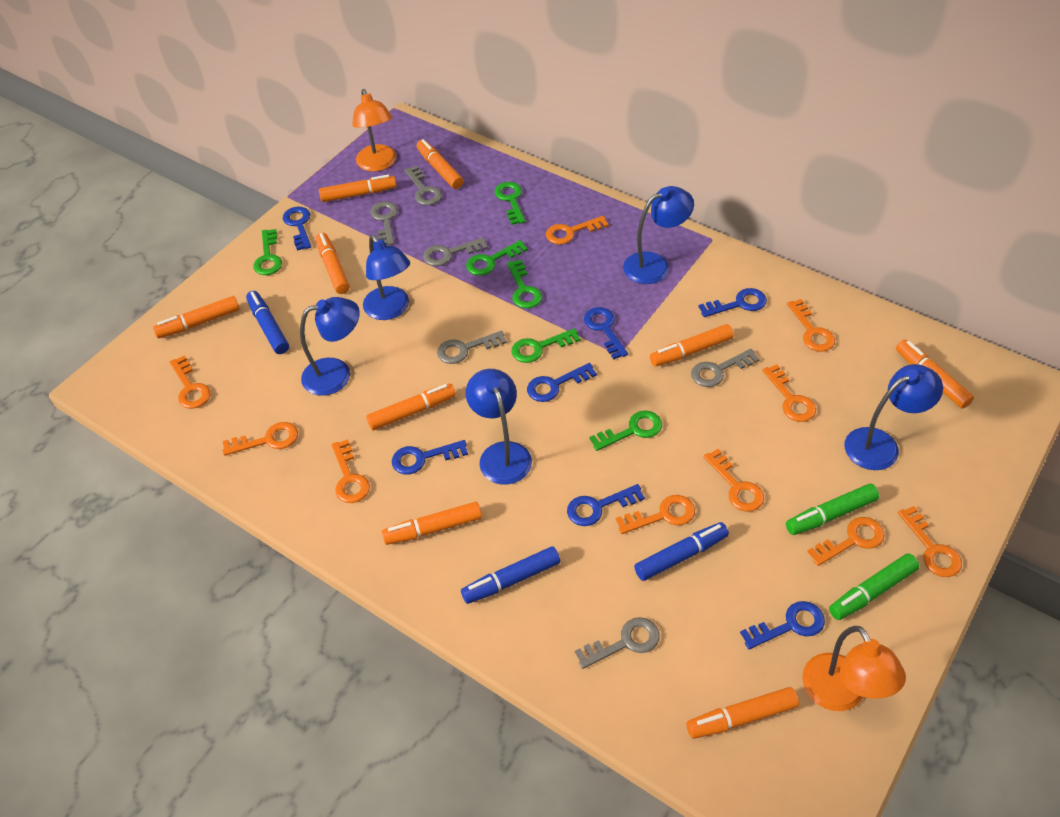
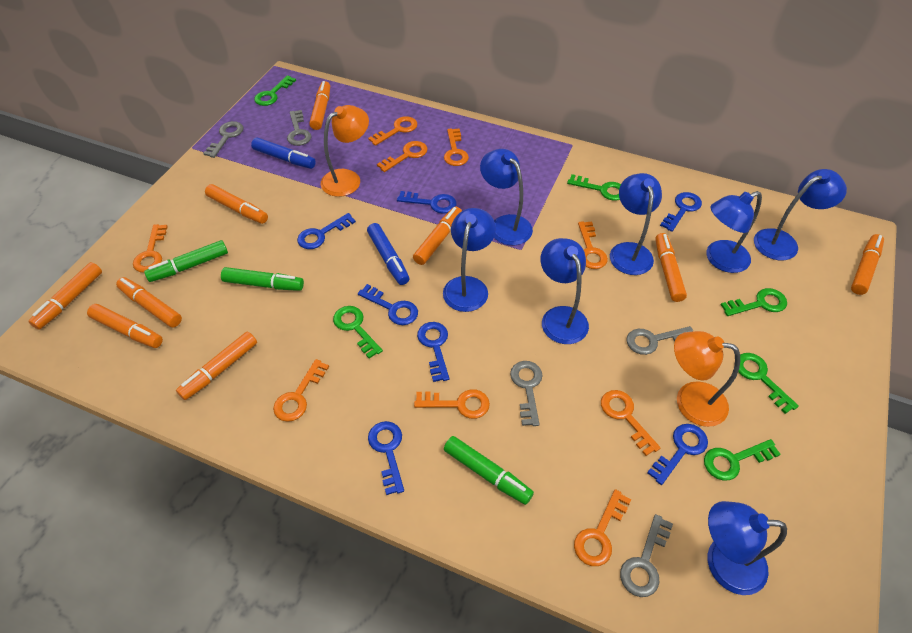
blue lamp: [300,297,360,396] [363,235,410,320] [466,369,532,485] [623,186,694,284] [845,364,943,470] = 5 -> [443,208,496,312] [480,149,533,245] [541,238,589,344] [610,173,662,275] [706,191,762,273] [708,501,787,595] [754,169,847,260] = 7
blue marker: [246,291,289,354] [461,547,560,604] [634,522,729,581] = 3 -> [251,137,316,169] [367,223,410,285] = 2
green marker: [786,484,879,535] [829,554,920,620] = 2 -> [144,240,228,282] [221,267,304,291] [444,436,534,505] = 3
grey key: [370,201,398,245] [404,166,442,205] [423,238,488,266] [437,331,507,364] [575,617,660,669] [691,349,760,387] = 6 -> [203,121,243,158] [287,110,312,146] [510,361,543,426] [620,514,673,597] [626,326,693,355] = 5
orange key: [170,355,211,409] [223,422,298,456] [331,439,370,503] [546,216,609,245] [616,495,695,534] [704,449,764,512] [762,365,816,422] [787,299,835,352] [807,517,884,566] [898,506,962,577] = 10 -> [133,224,168,273] [273,359,329,422] [368,116,418,146] [377,141,428,172] [414,389,490,419] [444,128,469,166] [574,489,631,566] [578,221,608,269] [601,390,661,456] = 9

